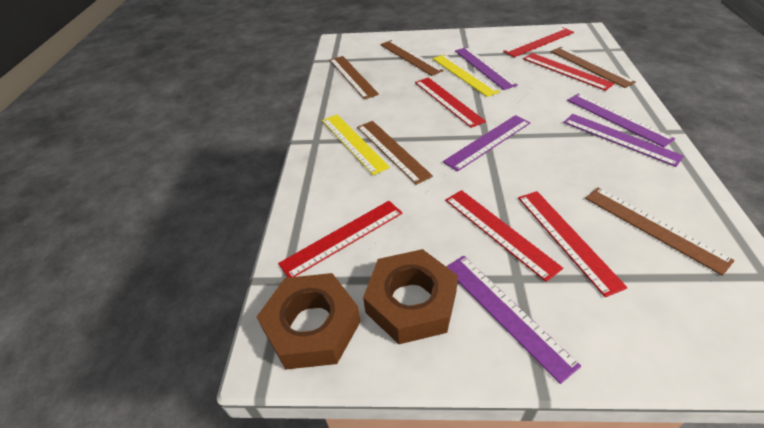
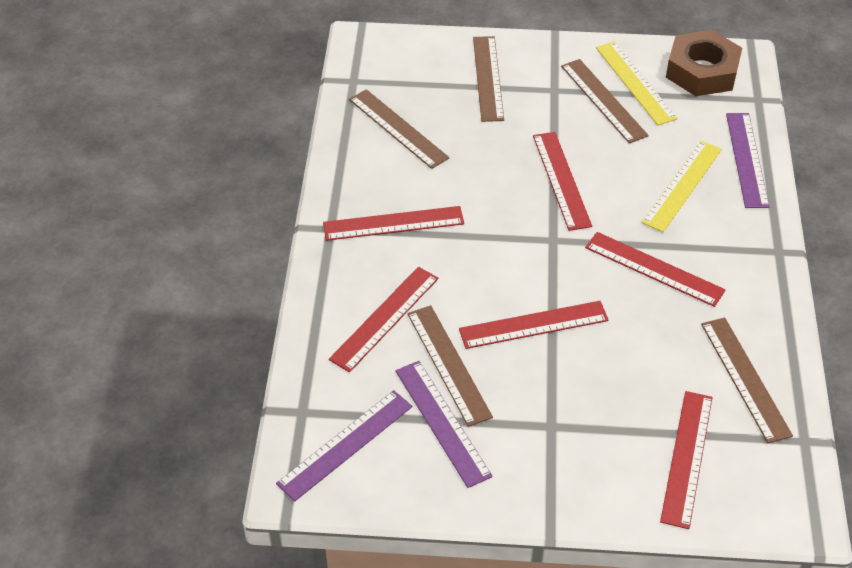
brown nut: [257,273,361,370] [363,249,458,344] = 2 -> [666,30,742,96] = 1
purple ruler: [443,115,530,172] [446,256,581,384] [455,47,518,90] [563,114,684,167] [567,93,675,147] = 5 -> [276,390,413,501] [395,361,493,488] [726,113,769,208] = 3

